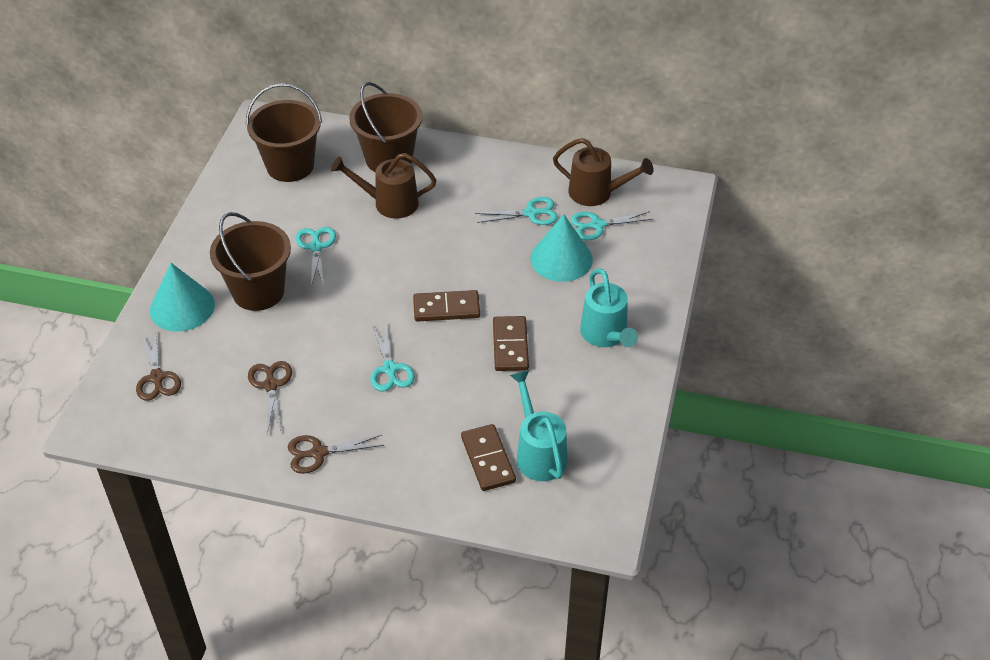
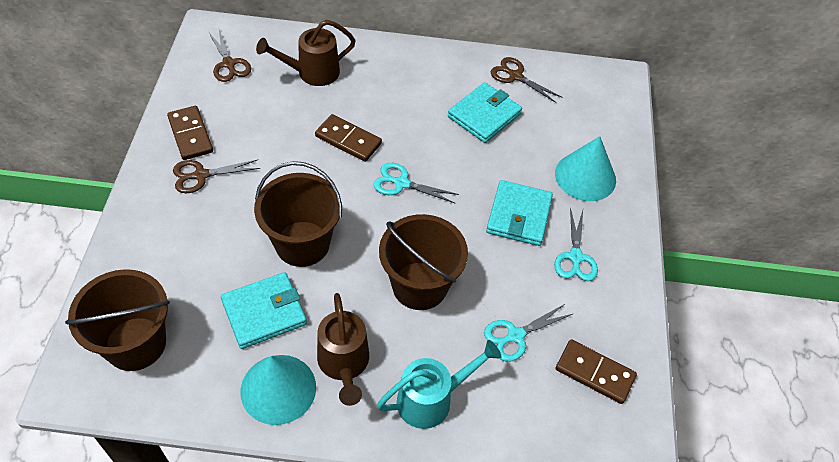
turquoise scissors: [296,227,336,286] [371,322,415,392] [475,197,558,225] [571,211,653,240] = 4 -> [374,163,459,203] [484,303,572,362] [554,207,598,281] = 3
turquoise wallet: none = 0 -> [221,272,307,349] [448,82,522,143] [486,180,553,246] = 3
turquoise watering can: [510,370,567,481] [580,268,638,347] = 2 -> [377,340,502,429] = 1

